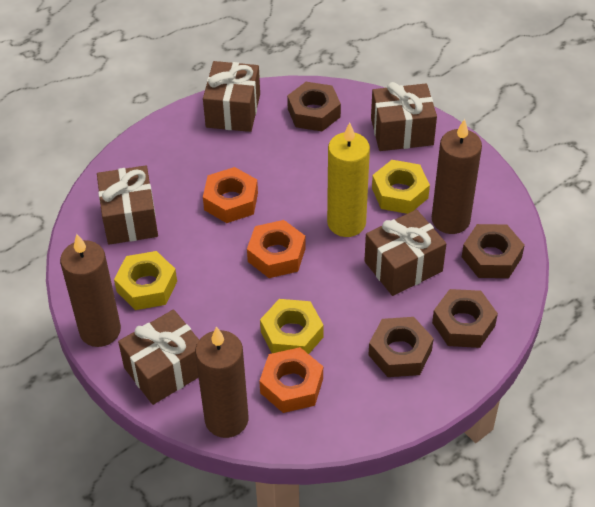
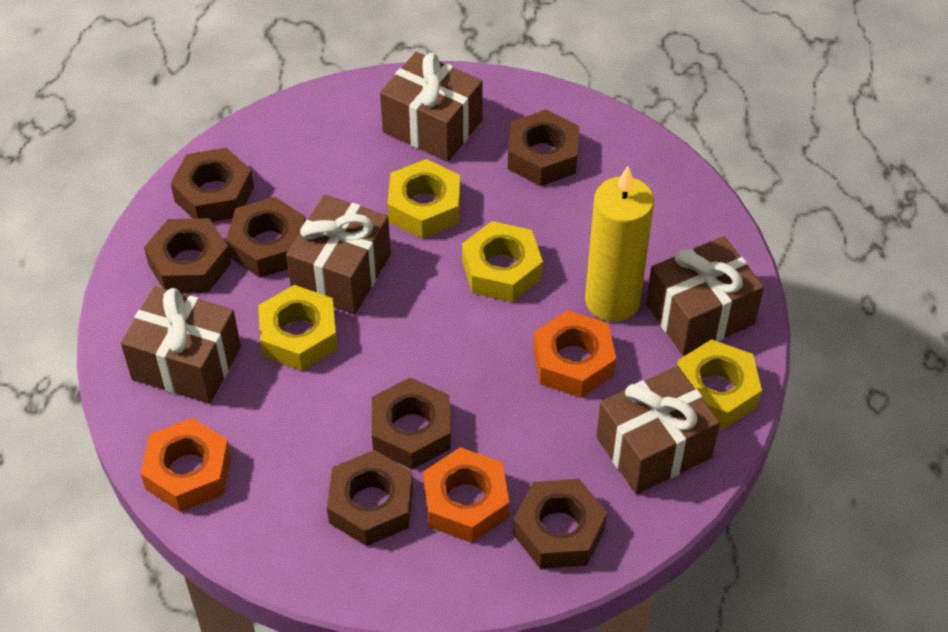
brown candle: [60,234,121,347] [195,327,249,438] [432,119,482,234] = 3 -> none = 0
brown nut: [287,82,341,131] [368,317,434,377] [432,289,498,348] [462,224,525,278] = 4 -> [144,218,231,293] [170,148,254,222] [226,197,306,278] [327,450,413,546] [372,377,451,470] [508,109,579,186] [513,479,607,569] = 7
yellow nut: [114,251,177,310] [260,299,324,354] [372,160,430,214] = 3 -> [258,285,338,371] [387,159,460,239] [462,221,543,302] [677,339,762,429] = 4

